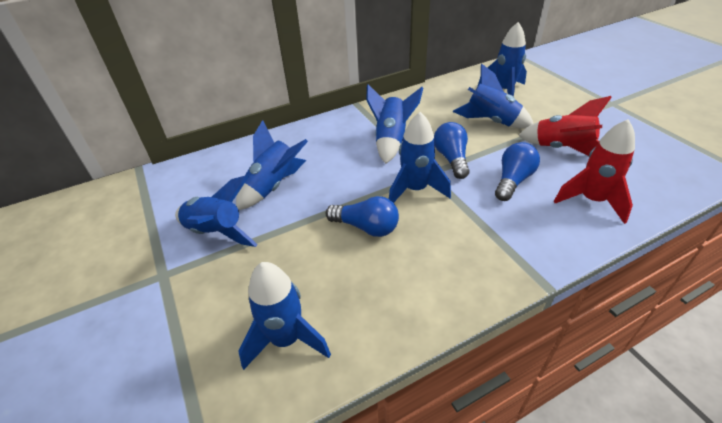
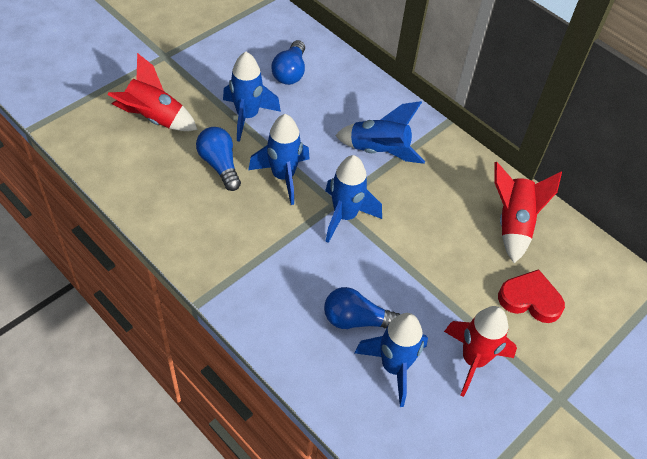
blue rocket: [175,175,258,247] [236,120,308,210] [238,262,331,370] [366,84,423,164] [389,112,451,203] [453,64,533,129] [478,22,527,97] = 7 -> [223,52,281,142] [248,114,310,205] [325,155,382,243] [335,101,425,164] [355,313,428,407] = 5
red heart: none = 0 -> [498,269,565,323] = 1
red rocket: [518,96,612,156] [554,119,635,224] = 2 -> [107,53,198,131] [444,306,517,397] [494,162,562,263] = 3

